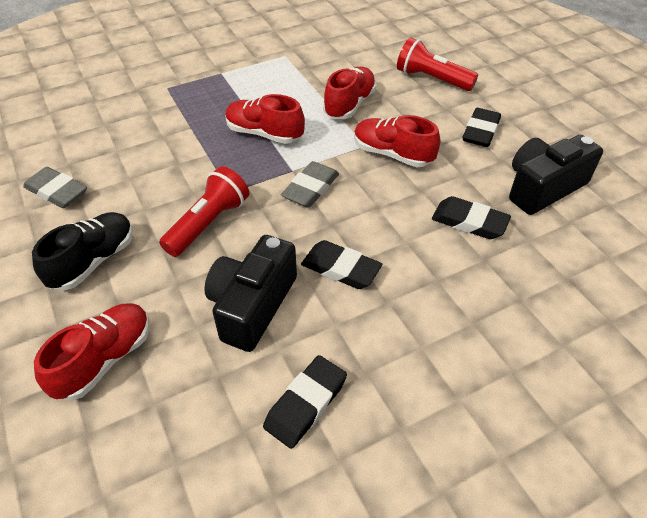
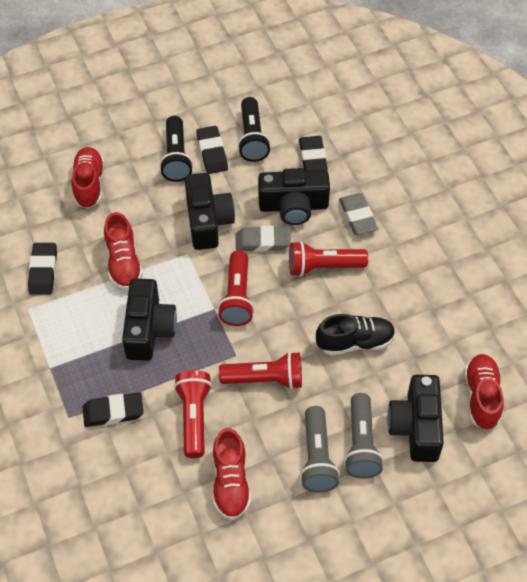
black camera: [204,235,297,352] [509,135,603,215] = 2 -> [122,278,177,361] [185,173,235,250] [258,168,330,225] [387,375,444,462] = 4
black flashlight: none = 0 -> [159,116,193,182] [237,97,271,162] = 2
grey flashlight: none = 0 -> [300,406,340,493] [344,393,384,479] = 2
red flashlight: [159,166,249,257] [397,37,478,91] = 2 -> [174,370,212,458] [218,251,254,326] [219,352,302,389] [289,241,368,277] = 4

